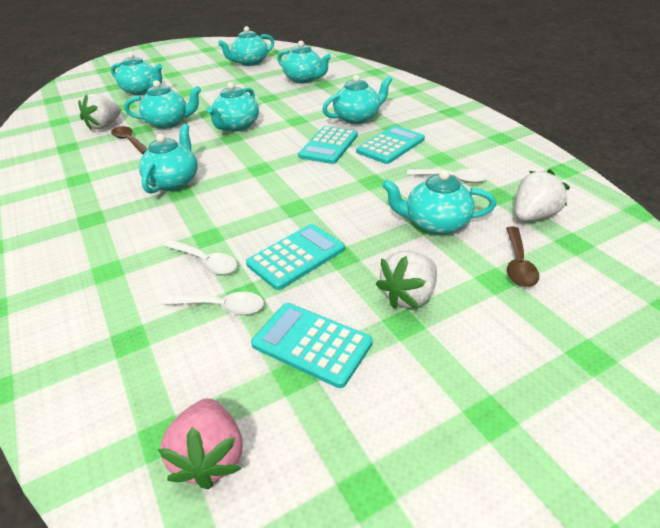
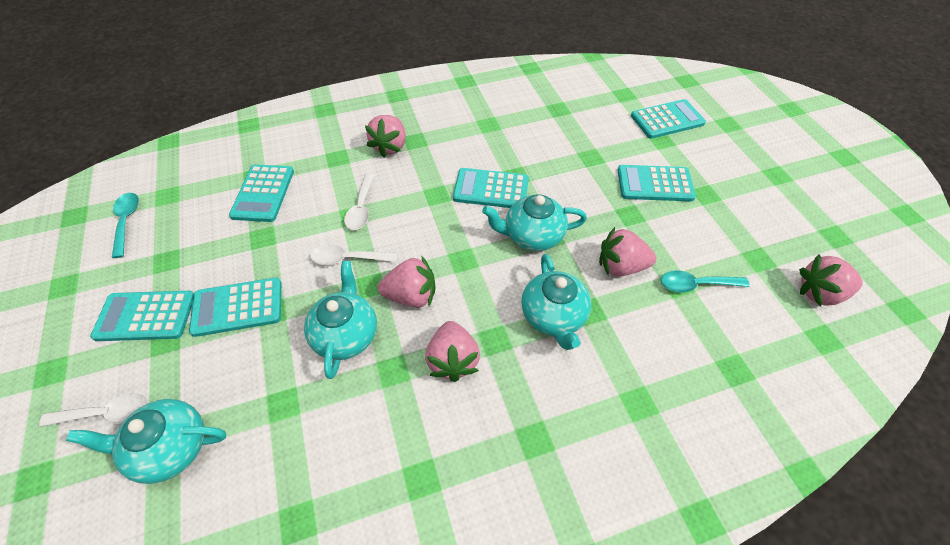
brown spoon: [111,126,148,154] [506,227,539,287] = 2 -> none = 0
pink strawberry: [158,398,242,490] = 1 -> [365,115,406,157] [378,255,436,308] [425,321,480,382] [599,227,656,277] [799,254,863,306] = 5
turquoise calculator: [246,224,345,290] [251,303,373,388] [298,126,358,164] [356,126,425,164] = 4 -> [90,291,194,341] [189,277,281,337] [229,165,294,222] [453,168,529,208] [617,165,696,201] [631,99,706,139] = 6
turquoise spoon: none = 0 -> [112,193,139,258] [661,270,750,293] = 2
turquoise teapot: [111,52,163,96] [124,80,201,129] [139,124,198,194] [207,82,259,132] [218,26,274,66] [278,41,331,83] [322,75,393,124] [382,170,496,235] = 8 -> [66,399,226,484] [304,261,377,379] [482,194,587,251] [521,254,591,350] = 4
white strawberry: [78,94,121,130] [376,251,437,309] [515,169,570,221] = 3 -> none = 0

